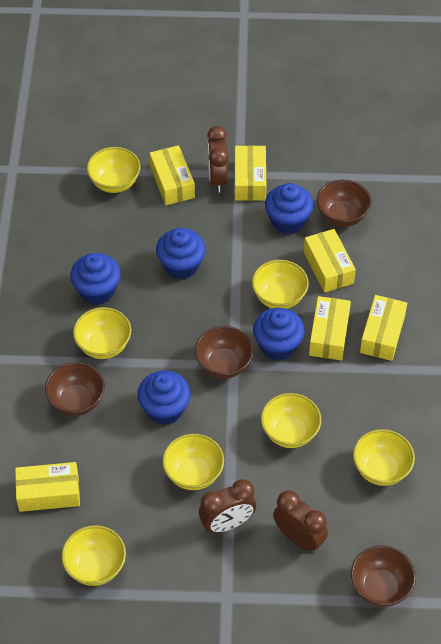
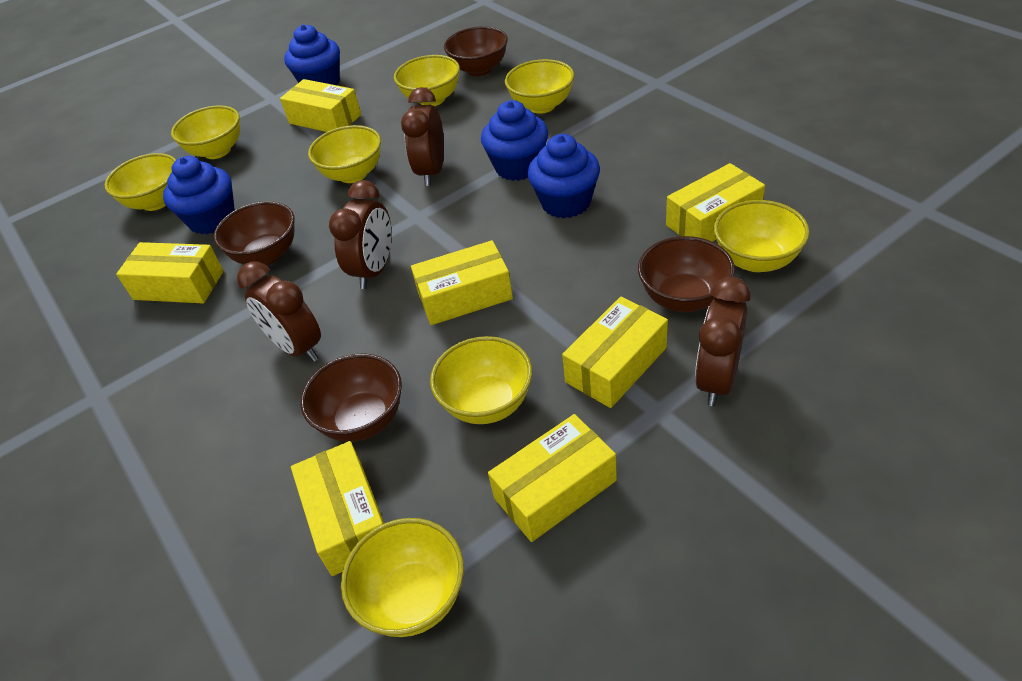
blue cupcake: [70,253,121,305] [137,370,191,425] [156,228,206,280] [253,308,305,361] [265,183,314,234] = 5 -> [163,156,235,234] [284,24,340,85] [481,100,548,181] [528,134,600,218] = 4
brown clock: [199,479,256,533] [207,126,229,193] [273,490,328,552] = 3 -> [237,262,321,362] [329,180,392,289] [401,87,444,186] [695,277,751,406] = 4
yellow bowl: [62,525,126,586] [73,307,131,359] [87,147,141,193] [162,434,224,490] [252,260,309,309] [261,393,322,448] [353,429,415,486] = 7 -> [105,153,176,211] [171,105,240,159] [308,125,381,183] [341,518,464,637] [394,55,460,106] [430,336,532,424] [505,59,574,114] [714,200,810,272] = 8
yellow box: [15,462,80,512] [150,145,195,205] [235,145,266,201] [304,229,356,293] [309,296,351,360] [360,295,407,361] = 6 -> [116,242,224,303] [280,79,361,132] [291,441,384,576] [411,240,513,325] [488,414,617,542] [562,297,668,408] [666,163,765,242] = 7

